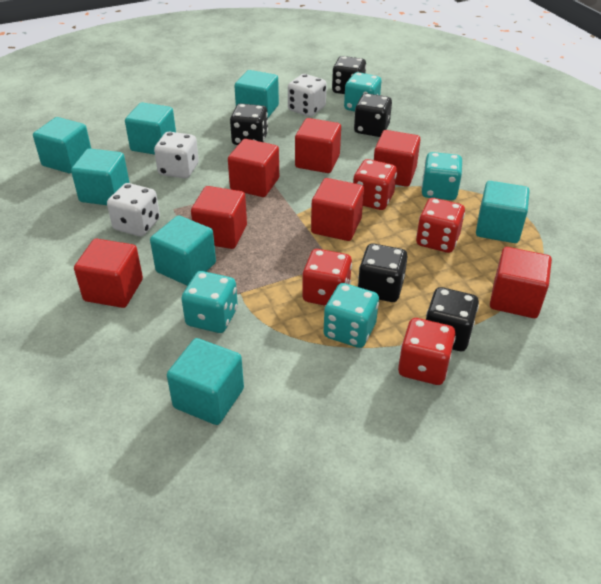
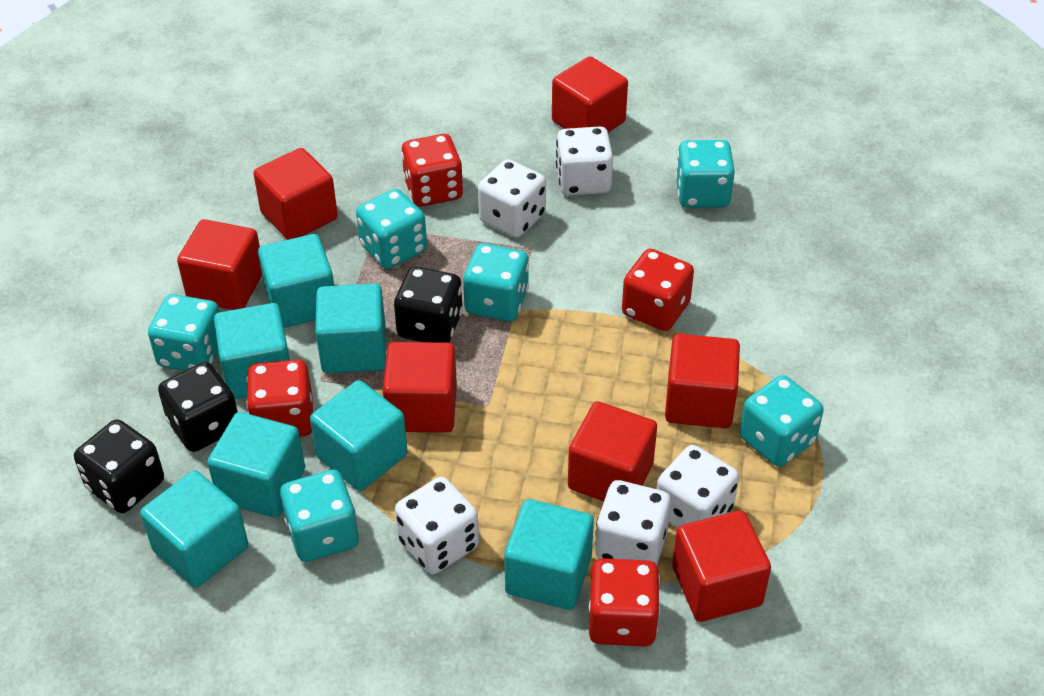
black dice: [230,104,268,145] [332,56,366,94] [354,93,392,137] [358,243,408,302] [426,287,479,351] = 5 -> [74,419,164,513] [158,362,238,452] [394,267,463,343] = 3
turquoise dice: [181,271,238,333] [324,283,379,348] [344,72,382,112] [421,152,462,200] = 4 -> [148,294,220,371] [280,470,359,562] [356,189,427,269] [463,243,529,322] [675,140,735,208] [739,375,824,467] = 6
white dice: [107,183,160,237] [154,132,199,179] [288,74,327,117] = 3 -> [395,477,479,574] [478,159,546,238] [556,126,613,196] [595,480,671,565] [657,445,739,528] = 5

